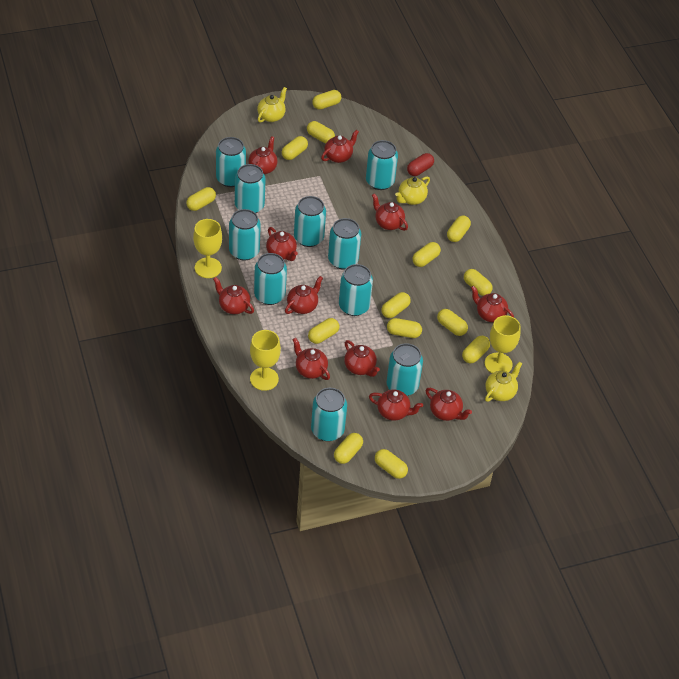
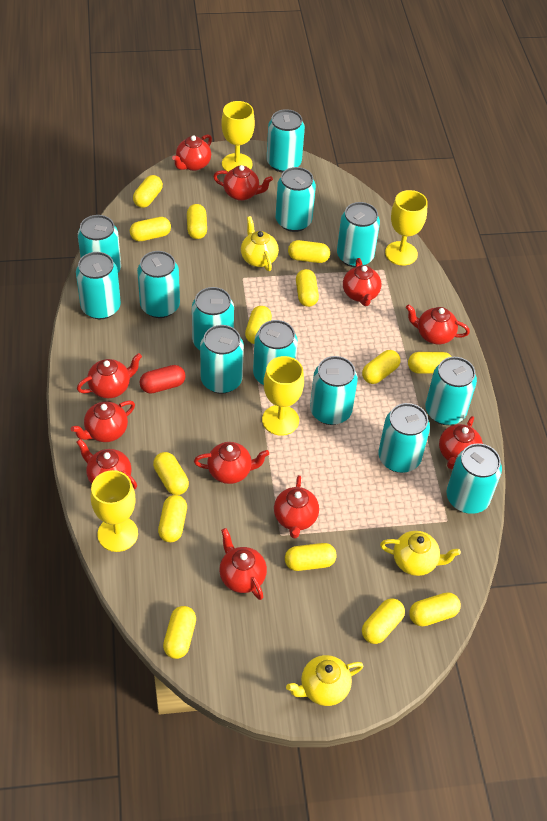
turquoise can: [216,137,246,187] [229,209,261,261] [235,164,266,213] [254,253,287,305] [294,196,326,247] [311,388,347,441] [328,218,361,270] [339,264,373,316] [366,140,398,190] [387,343,423,396] = 10 -> [76,252,121,319] [78,215,121,273] [137,251,180,318] [192,287,234,350] [200,325,244,394] [253,320,298,385] [267,109,305,172] [276,167,316,232] [310,356,358,425] [337,202,380,267] [378,403,430,473] [425,357,477,425] [446,443,502,514] = 13
yellow goblet: [193,219,222,278] [250,330,281,391] [485,315,521,373] = 3 -> [91,470,138,552] [221,101,255,172] [262,356,304,436] [385,190,428,266] = 4

